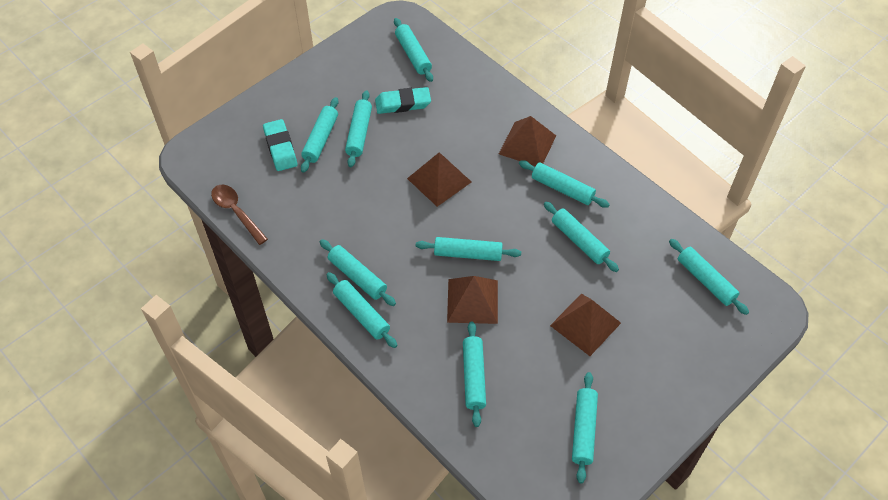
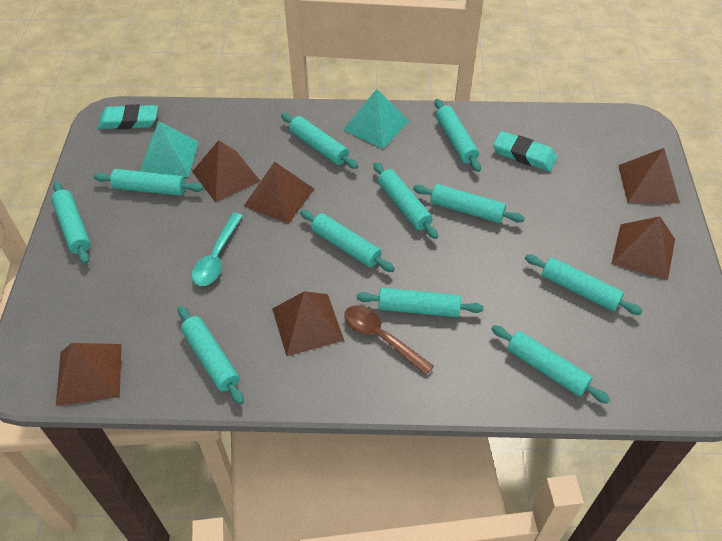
brown pyramid: [407,152,471,207] [447,276,498,324] [499,116,556,166] [550,294,621,356] = 4 -> [56,343,122,406] [192,140,260,203] [244,161,314,224] [272,291,344,356] [611,216,675,280] [618,148,680,204] = 6
turquoise pyramid: none = 0 -> [140,122,199,177] [343,89,409,149] = 2
turquoise spoon: none = 0 -> [191,213,243,286] = 1

